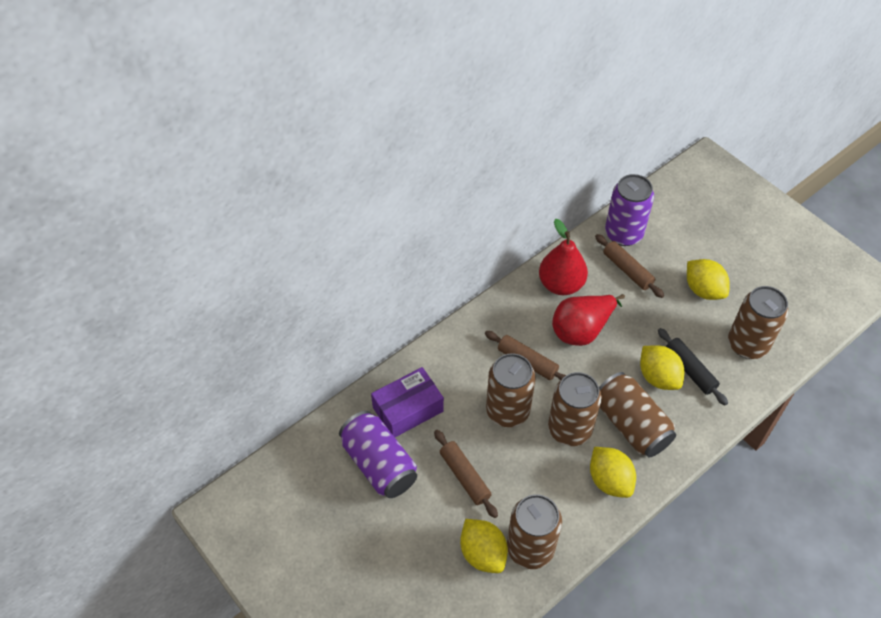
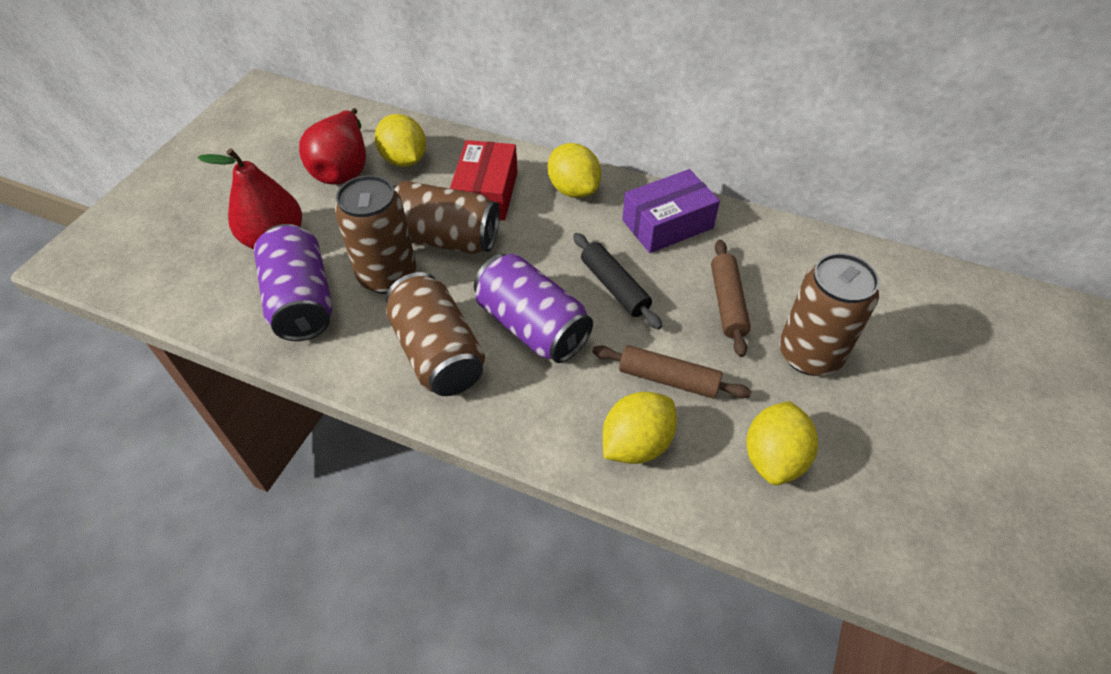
brown can: [486,353,536,427] [507,494,562,569] [548,372,602,446] [599,372,676,457] [728,286,788,359] = 5 -> [335,175,416,294] [386,272,485,396] [393,181,500,254] [779,253,879,376] = 4
brown rolling pin: [434,430,498,518] [485,331,566,380] [595,234,664,298] = 3 -> [593,345,751,399] [711,240,751,357] = 2
red box: none = 0 -> [450,140,517,221] = 1

